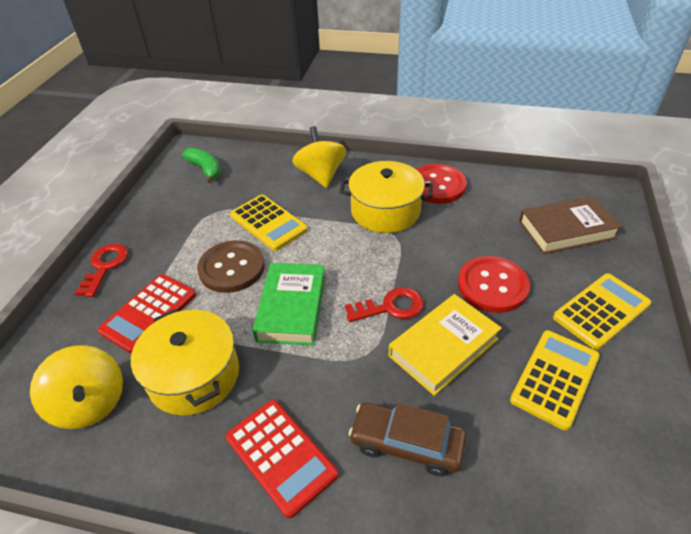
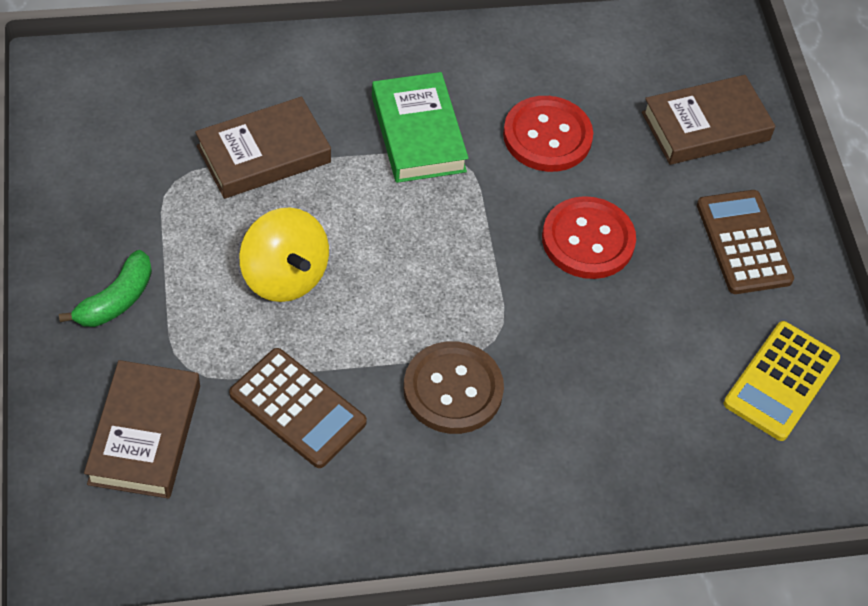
brown book: [519,196,622,254] = 1 -> [84,360,200,499] [195,97,331,199] [642,75,775,165] = 3
brown calculator: none = 0 -> [229,348,367,468] [697,190,794,294] = 2
brown car: [349,402,467,476] = 1 -> none = 0
red calculator: [97,274,196,354] [226,400,339,519] = 2 -> none = 0
red key: [75,244,128,297] [345,287,424,322] = 2 -> none = 0
yellow book: [389,294,502,396] = 1 -> none = 0
yellow calculator: [230,195,308,251] [510,330,600,430] [553,274,651,350] = 3 -> [723,321,840,441] = 1
yellow pot: [131,309,239,416] [340,161,433,233] = 2 -> none = 0
yellow spinning top: [30,345,123,429] [292,126,346,188] = 2 -> [239,207,329,302] = 1

